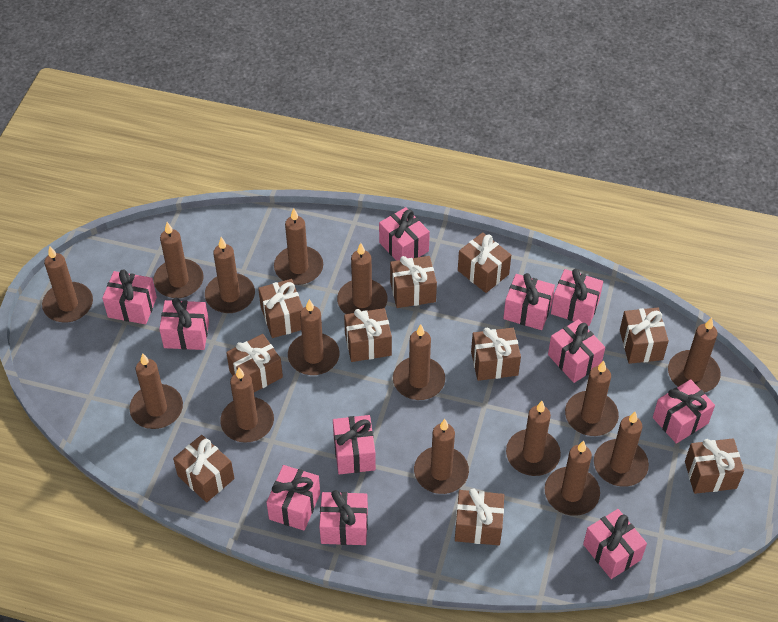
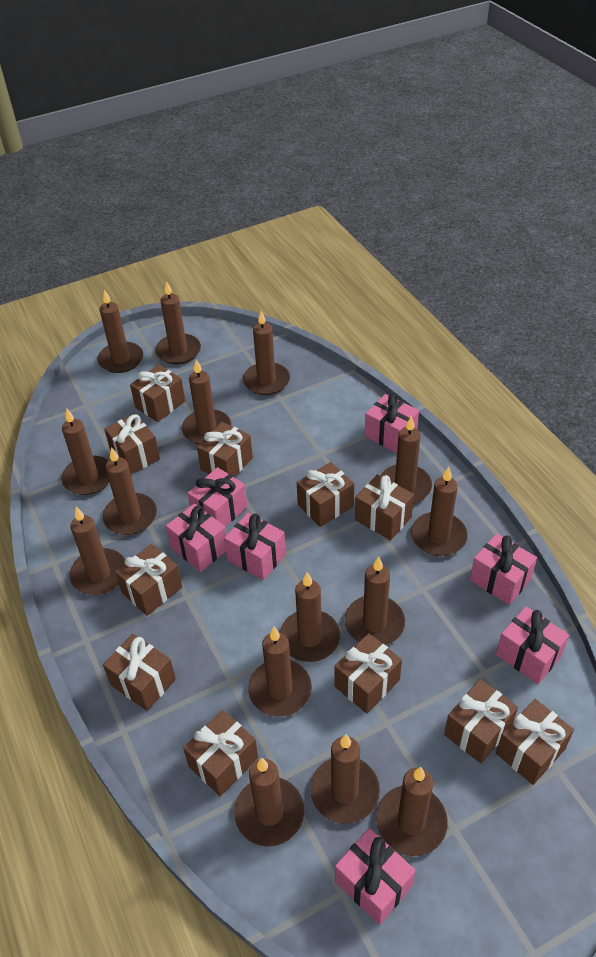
brown gift: [173,435,234,503] [226,334,283,392] [258,279,303,338] [344,308,392,362] [390,256,437,308] [455,489,504,545] [458,232,511,293] [471,328,521,381] [620,308,669,364] [685,439,744,494] = 10 -> [103,634,176,711] [104,413,160,474] [115,544,182,616] [130,364,185,422] [183,710,258,796] [197,422,253,478] [297,462,354,527] [334,633,402,713] [355,474,414,540] [444,679,518,764] [496,699,574,785] = 11
pink gift: [102,269,157,324] [159,297,209,350] [266,465,320,531] [319,490,368,545] [333,415,376,474] [379,207,430,261] [503,273,555,330] [548,319,605,383] [551,269,603,326] [583,509,647,579] [653,379,715,444] = 11 -> [166,503,226,572] [188,467,247,527] [224,513,286,580] [335,828,416,925] [365,394,419,453] [470,533,537,605] [496,606,569,684] = 7

